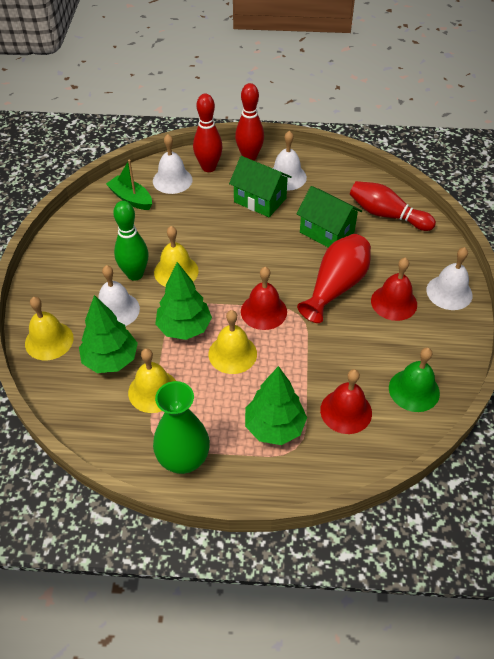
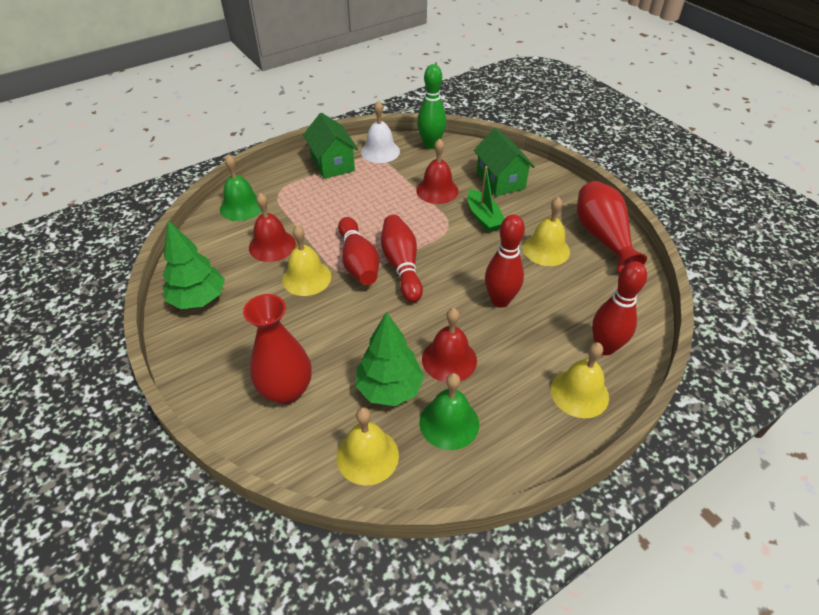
green bell: [389,347,440,412] = 1 -> [220,154,261,221] [419,373,479,450] = 2
green tree: [79,295,138,373] [155,262,212,340] [245,366,307,445] = 3 -> [163,220,225,309] [356,312,424,406] = 2
green vase: [153,381,210,474] = 1 -> none = 0
red bowling pin: [193,94,223,172] [235,83,264,161] [350,181,436,231] = 3 -> [338,217,379,285] [381,215,423,302] [485,214,525,308] [592,261,647,355] = 4
red vase: [297,234,371,323] = 1 -> [243,294,312,405] [577,181,647,273] = 2
white bell: [98,265,140,326] [153,134,193,194] [273,131,307,191] [426,247,473,310] = 4 -> [361,101,400,163] = 1

